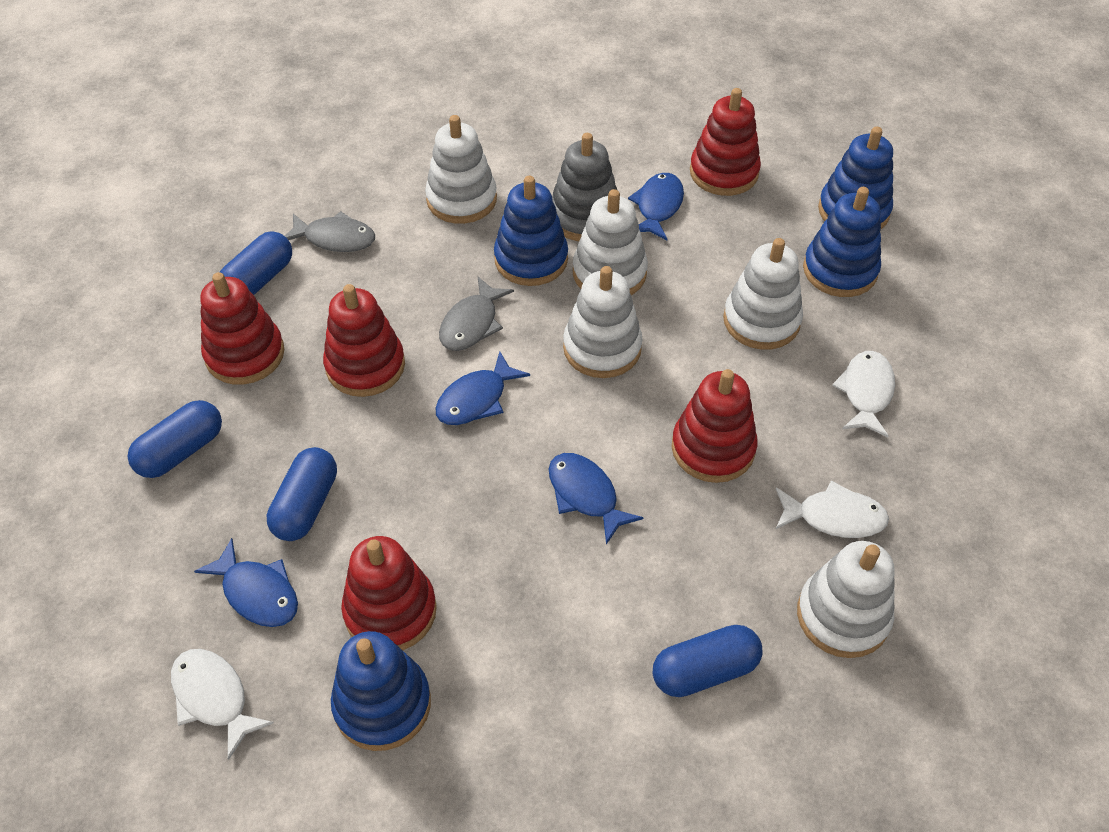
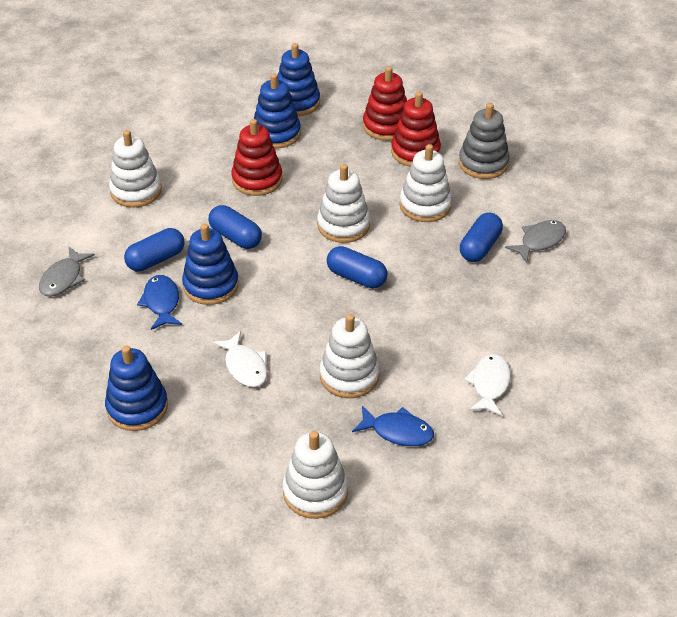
blue fish: [194,538,298,627] [435,351,530,425] [549,453,643,545] [628,173,684,240] = 4 -> [137,275,182,330] [352,406,434,446] = 2
red stacking toy: [200,272,284,385] [323,284,405,397] [341,536,437,650] [672,369,758,483] [690,88,761,196] = 5 -> [231,119,282,196] [363,66,407,141] [391,92,441,167] = 3
white fish: [171,649,274,760] [776,480,889,538] [832,351,895,437] = 3 -> [212,331,267,387] [464,354,511,416] = 2

